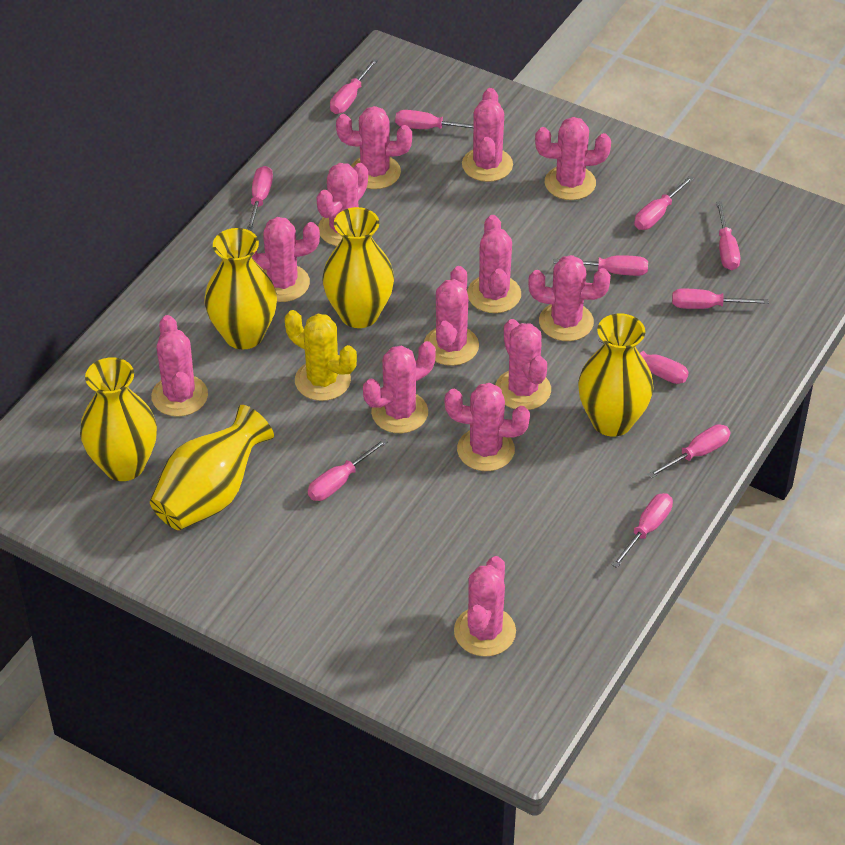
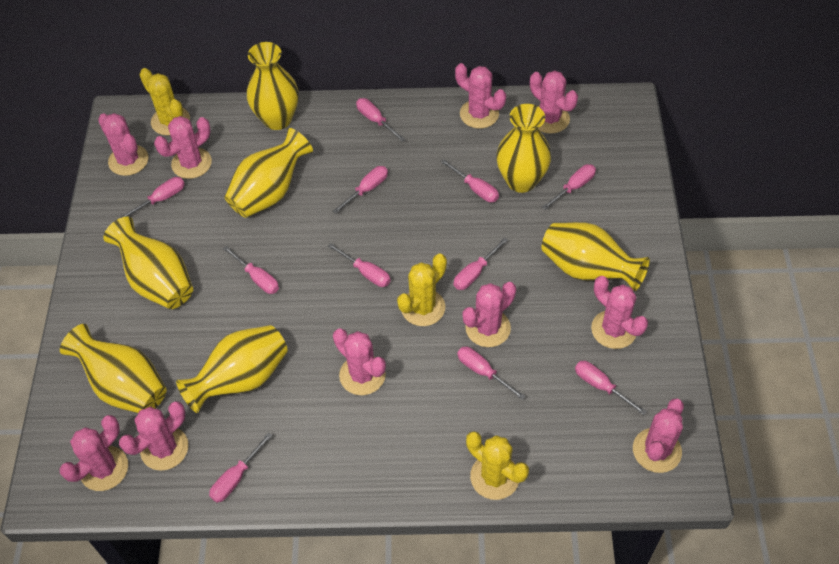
pink cactus: [151,315,208,417] [252,217,320,302] [317,163,368,246] [336,106,412,189] [363,341,436,433] [424,266,479,366] [445,383,530,471] [454,556,516,657] [462,88,513,182] [467,215,521,313] [495,319,551,410] [528,255,611,341] [535,117,611,200] = 13 -> [59,415,128,491] [98,113,149,176] [119,401,188,471] [154,116,212,179] [333,328,386,395] [455,63,506,129] [463,282,516,347] [530,71,578,134] [591,276,648,349] [633,398,684,473] = 10
yellow cactus: [285,310,357,401] = 1 -> [139,68,190,136] [397,254,447,326] [466,431,529,500] = 3
yellow vase: [80,357,157,481] [150,405,274,530] [204,228,277,350] [322,207,394,328] [578,313,654,437] = 5 -> [60,324,167,413] [103,216,193,309] [176,325,288,413] [224,128,313,218] [247,42,299,130] [496,104,551,193] [541,222,650,291] = 7

